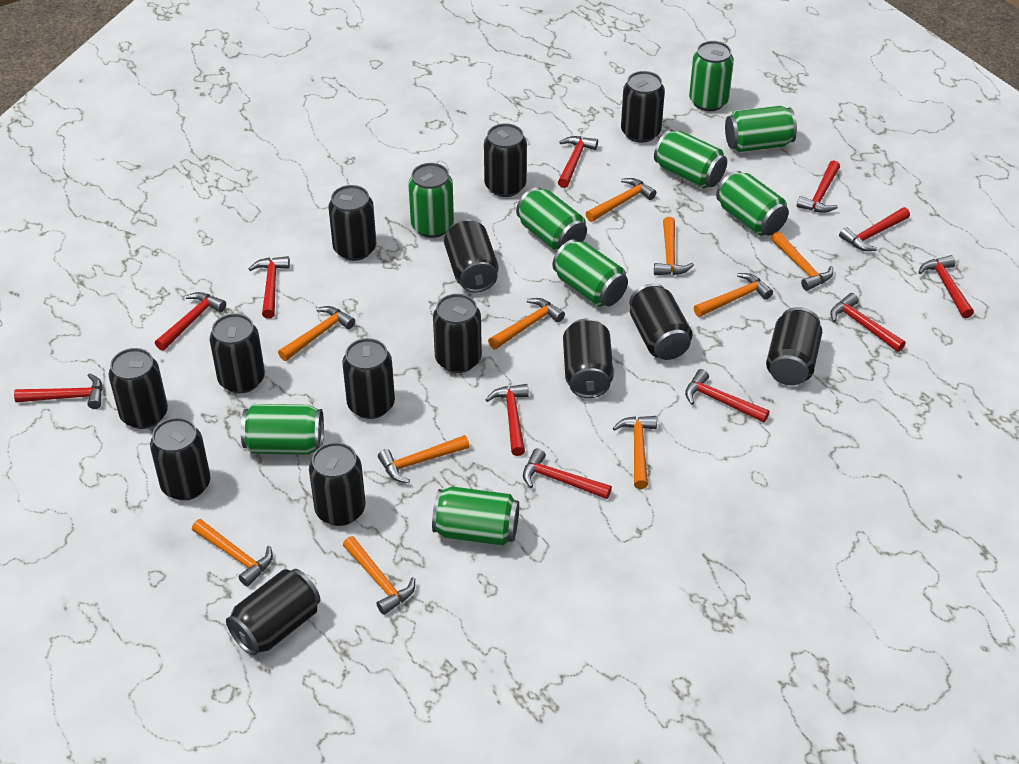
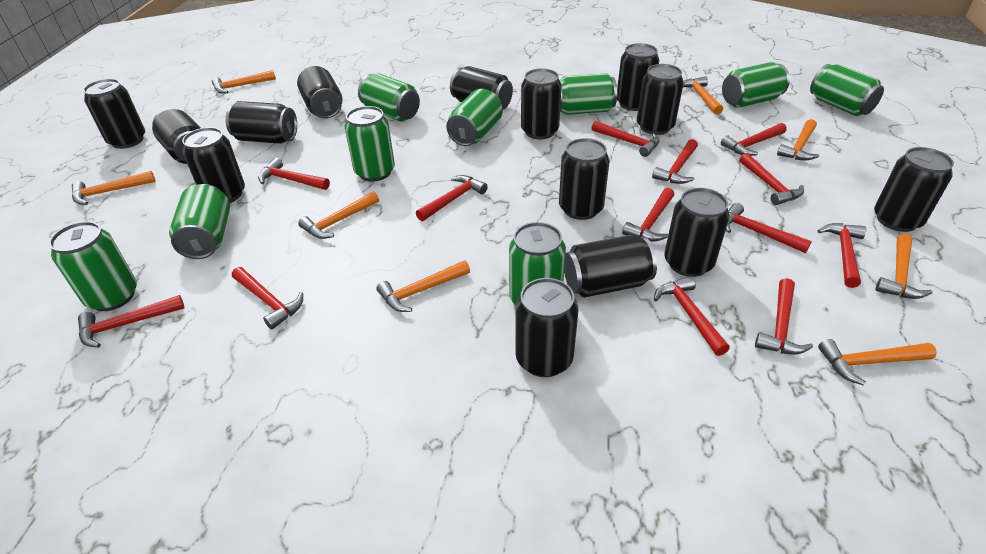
orange hammer: [192,519,273,587] [278,306,355,361] [343,536,415,615] [378,435,470,483] [488,298,565,350] [586,178,657,222] [613,416,657,489] [654,217,694,275] [694,273,773,317] [771,231,833,291] = 10 -> [72,171,156,205] [212,70,276,94] [298,191,379,239] [376,260,470,312] [683,76,723,115] [777,119,819,160] [818,339,937,386] [876,234,933,299] = 8
red hammer: [14,373,103,409] [155,292,226,351] [249,256,290,319] [486,384,529,456] [523,448,612,499] [558,136,598,188] [685,369,770,423] [797,160,840,213] [830,293,906,352] [839,207,910,251] [918,255,974,318] = 11 -> [78,295,184,348] [232,267,303,329] [258,158,330,190] [416,175,488,221] [592,121,660,157] [622,188,675,241] [652,139,698,184] [654,276,730,356] [721,123,787,156] [726,203,812,253] [739,153,804,205] [755,278,813,355] [818,223,866,288] = 13

